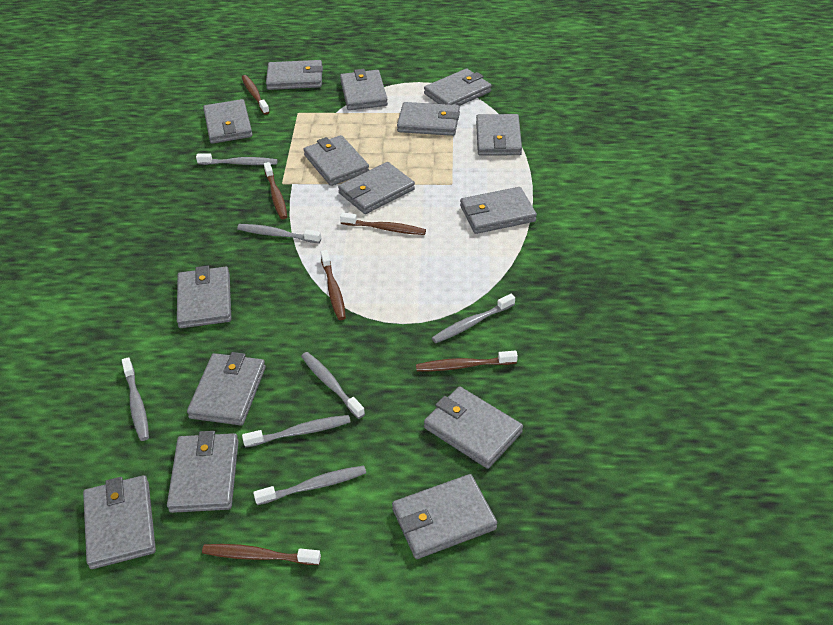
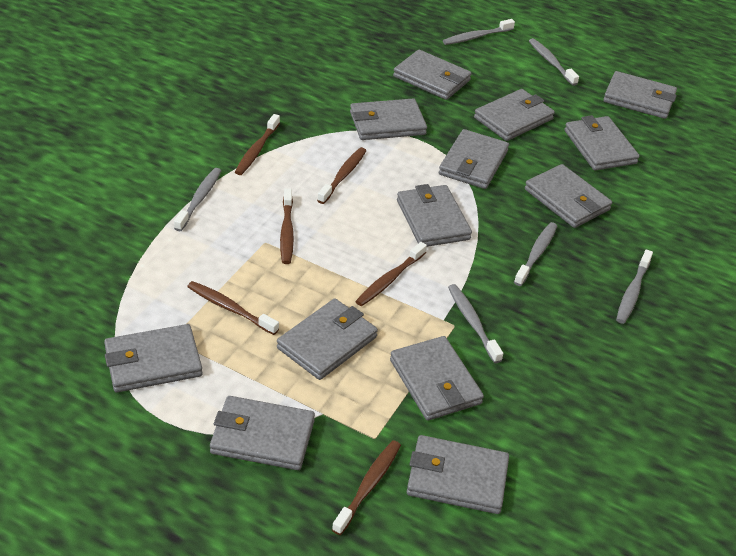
grey toothbrush: [122,357,149,441] [196,153,277,165] [237,224,321,243] [242,415,351,448] [253,466,366,505] [301,352,365,419] [432,294,515,343] = 7 -> [174,168,221,231] [443,19,515,45] [448,284,503,363] [514,222,557,286] [529,38,579,86] [616,250,653,324] = 6
grey wallet: [83,475,156,569] [167,431,239,513] [177,266,231,328] [187,352,266,425] [203,99,252,144] [266,60,323,90] [304,135,369,186] [338,162,415,214] [340,69,388,110] [392,474,497,559] [397,102,460,136] [424,68,492,106] [424,386,523,469] [460,187,537,234] [476,114,522,156] = 15 -> [104,324,203,392] [210,396,315,470] [277,298,378,380] [350,99,427,140] [390,336,484,421] [393,50,472,100] [397,184,472,247] [407,435,509,514] [439,129,509,189] [474,89,555,141] [525,164,612,228] [564,115,640,171] [603,71,677,119] = 13

